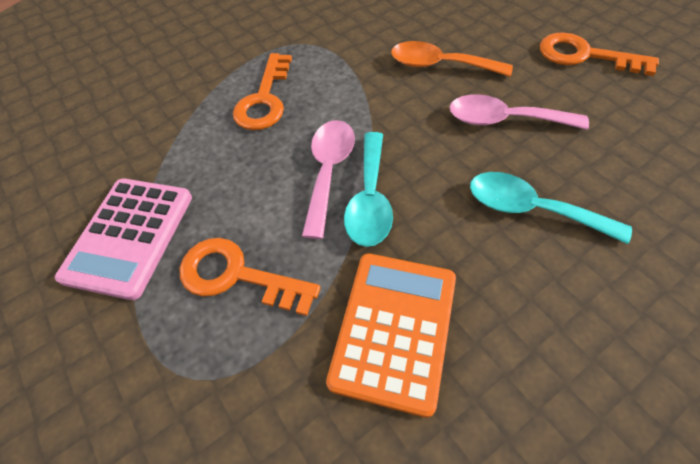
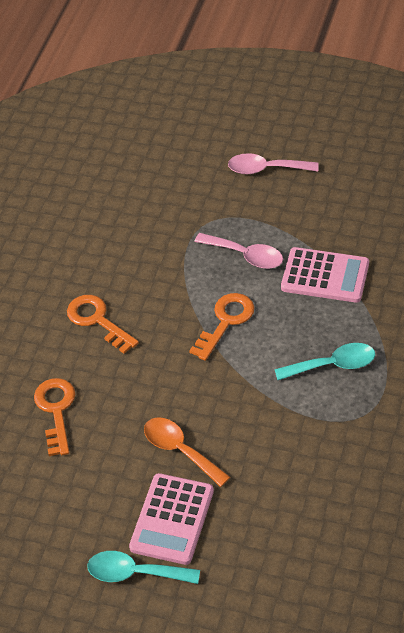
orange calculator: [326,253,456,418] = 1 -> none = 0
pink calculator: [55,179,192,300] = 1 -> [129,473,214,565] [281,247,369,303] = 2

